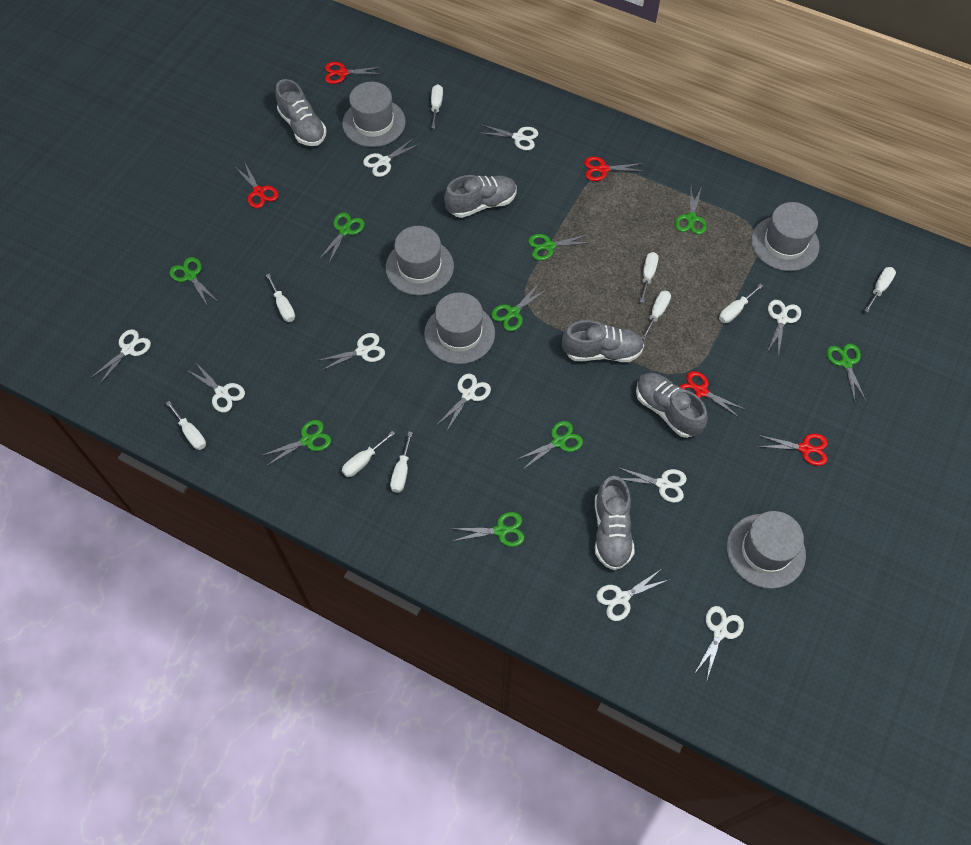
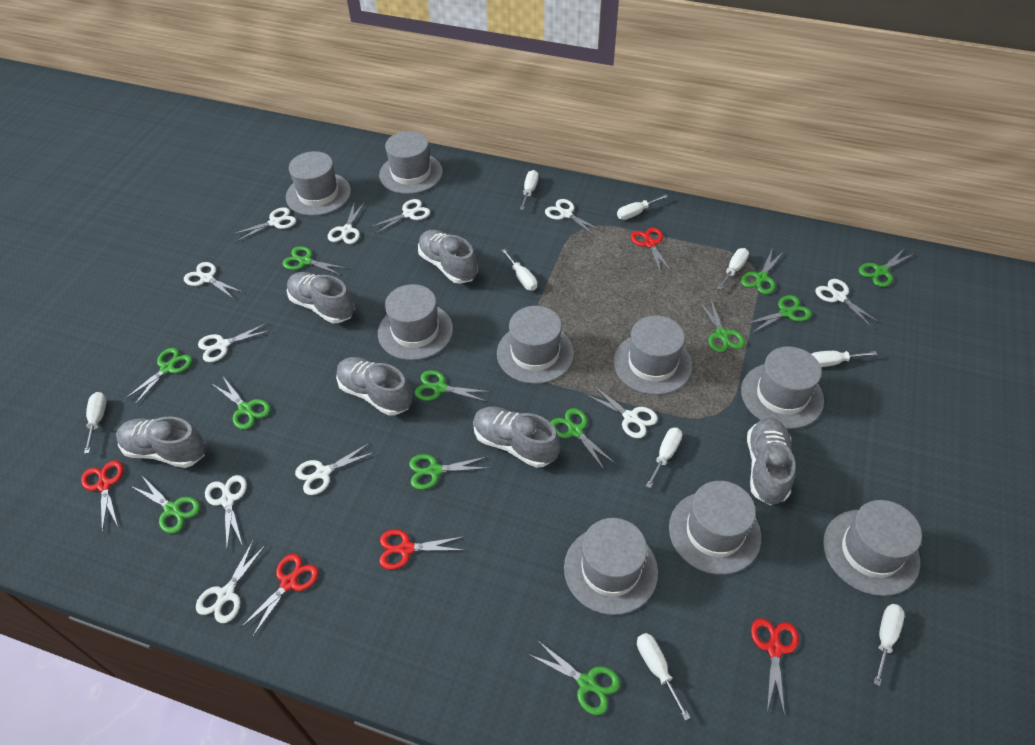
green scissors: [170,257,217,305] [261,420,331,466] [319,213,365,263] [451,512,524,547] [491,284,548,331] [516,421,583,469] [528,234,592,261] [675,186,707,235] [827,344,867,402] = 9 -> [125,348,192,405] [131,476,200,534] [212,377,271,430] [283,246,346,276] [409,454,489,490] [415,370,491,402] [528,640,620,715] [550,408,616,471] [699,298,745,353] [741,250,784,294] [745,295,812,333] [859,248,914,287] = 12
grey hat: [342,82,406,147] [386,226,454,296] [424,292,495,364] [727,511,806,589] [751,202,819,271] = 5 -> [286,151,351,216] [378,284,453,360] [379,131,443,194] [497,306,574,384] [564,518,658,615] [614,316,693,395] [669,481,762,575] [741,346,824,429] [823,500,922,596] = 9
grey shoe: [275,79,327,146] [444,175,517,218] [562,320,644,362] [595,476,634,570] [636,373,708,438] = 5 -> [116,416,206,468] [287,272,355,323] [336,357,412,416] [418,230,478,284] [473,407,560,468] [747,417,795,505] = 6
white scissors: [91,329,151,385] [187,363,245,412] [317,333,385,371] [363,138,420,177] [437,374,491,432] [481,124,538,150] [596,570,668,621] [617,467,687,503] [694,606,744,679] [768,300,801,357] = 10 -> [184,262,242,299] [196,541,265,623] [198,323,271,362] [205,475,247,548] [232,207,296,242] [295,443,376,495] [328,201,365,244] [369,199,430,234] [545,199,602,236] [585,385,658,438] [815,279,880,328] = 11

